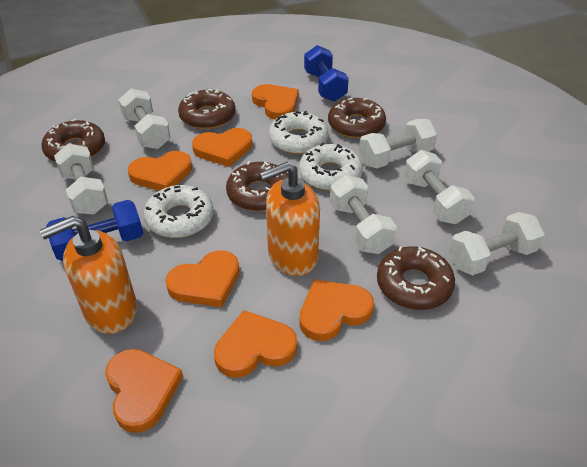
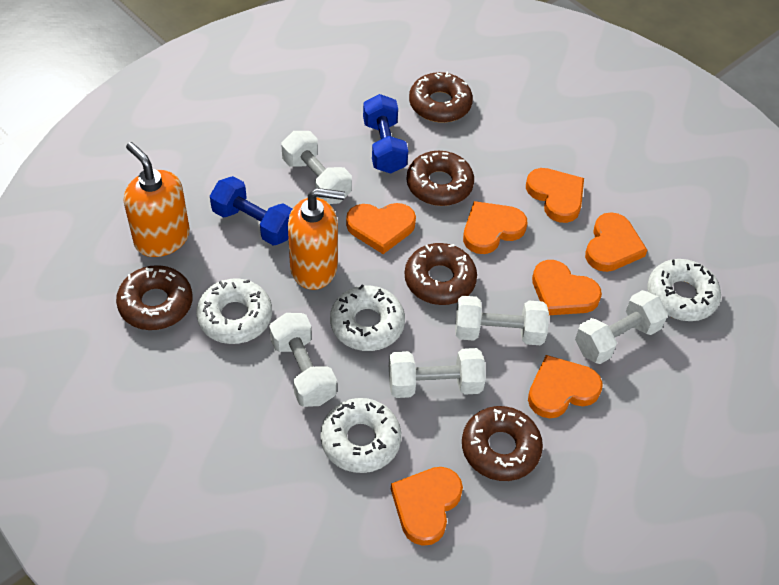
white donut: [143,185,213,238] [269,111,328,154] [299,143,363,191] = 3 -> [196,278,272,344] [320,398,401,473] [330,285,405,351] [647,259,721,321] = 4
white dumbbell: [54,144,108,215] [118,88,171,149] [330,175,397,254] [359,119,437,168] [404,150,474,224] [449,212,545,275] = 6 -> [269,313,337,407] [281,131,352,204] [389,348,486,398] [455,296,549,345] [575,290,668,364] = 5

